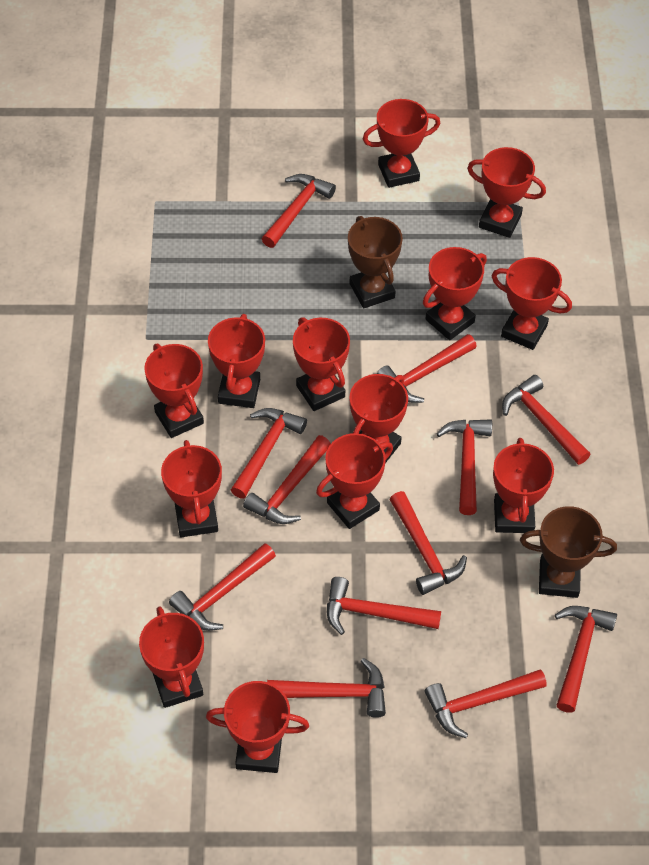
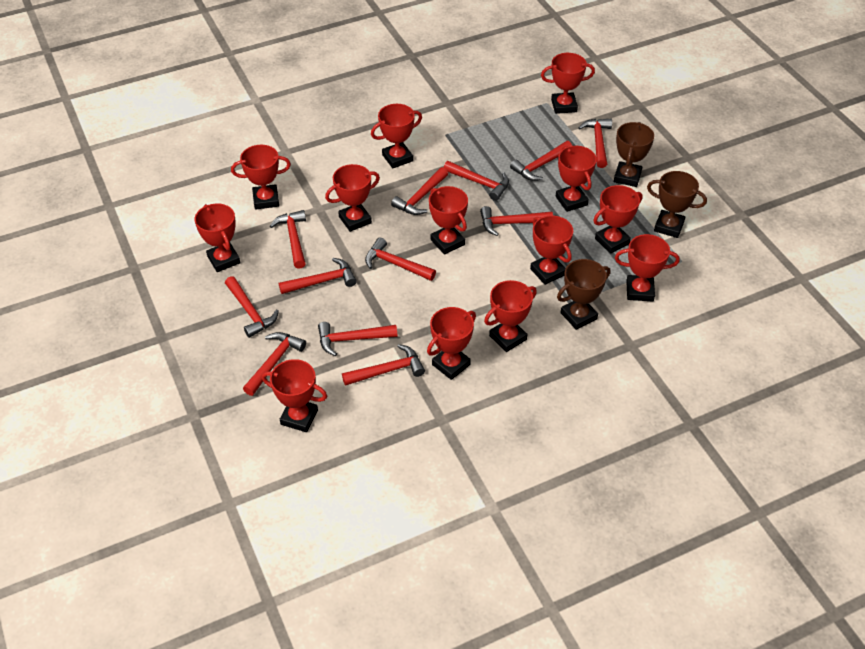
brown trophy: [348,216,403,308] [520,506,617,598] = 2 -> [557,259,610,330] [614,122,654,187] [647,171,707,238] = 3

